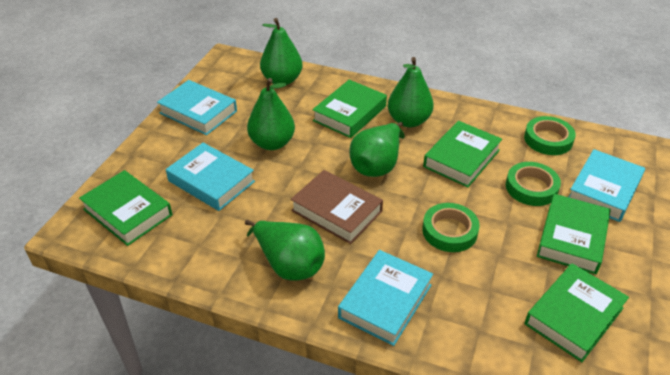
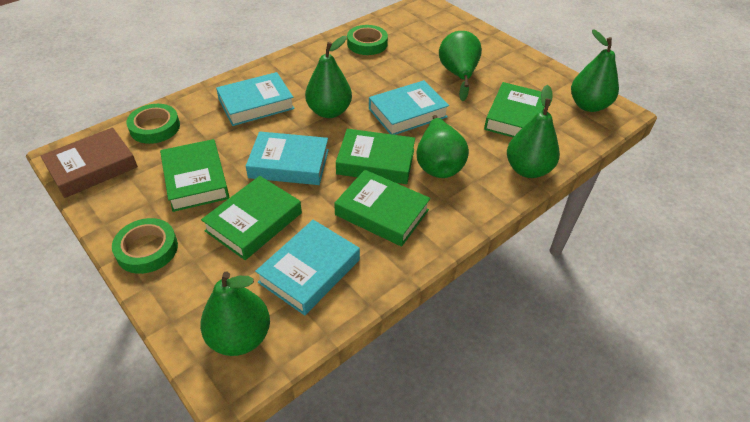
green pear: [245,220,325,281] [247,78,295,150] [260,18,303,85] [349,122,405,177] [388,57,434,127] = 5 -> [200,272,270,356] [305,36,352,118] [417,115,469,178] [439,31,482,102] [507,85,560,178] [571,29,619,112] = 6

